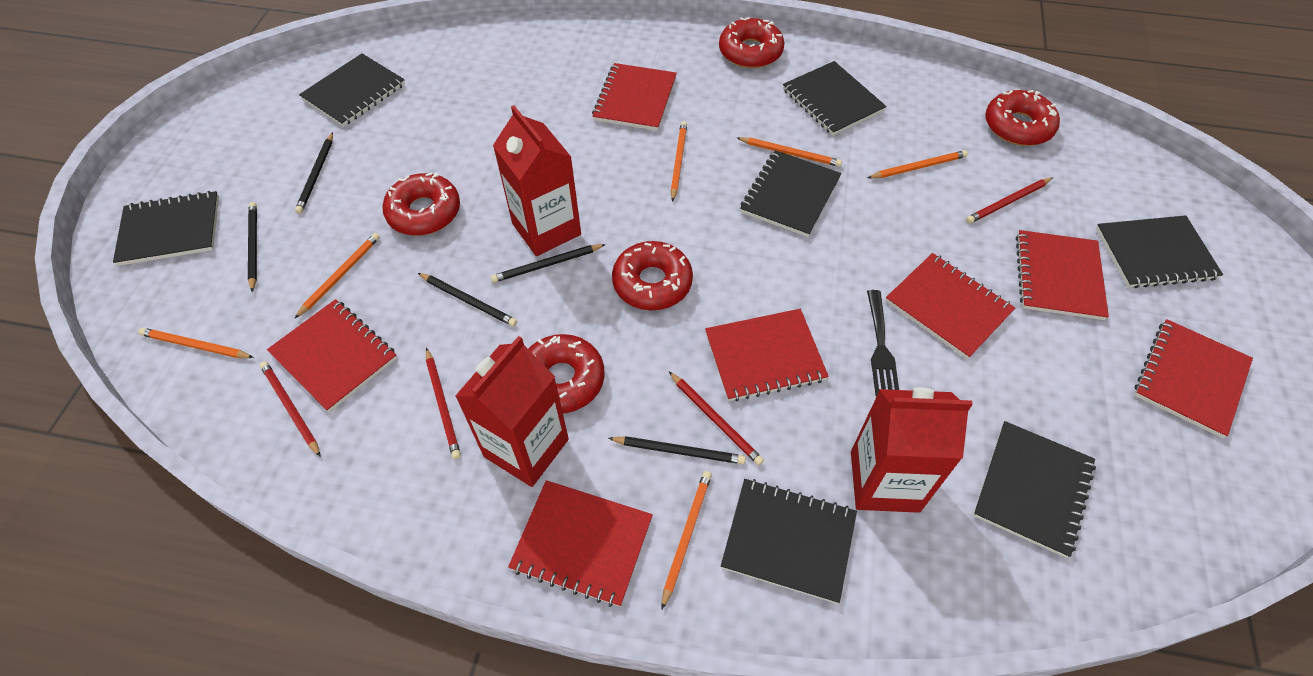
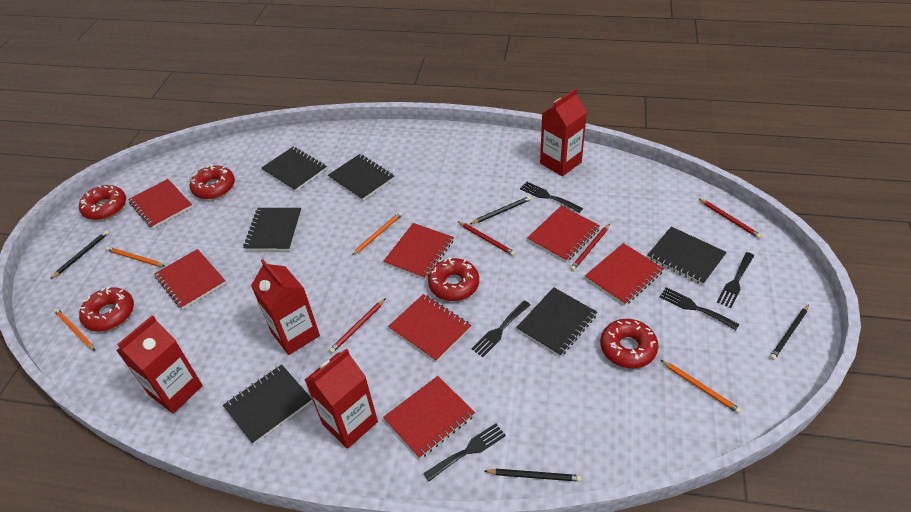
black fork: [867,290,899,396] = 1 -> [423,423,506,482] [471,300,530,357] [520,182,583,213] [659,287,739,330] [717,252,754,308] = 5
black notebook: [113,191,219,266] [299,53,405,127] [721,479,857,604] [740,150,842,237] [783,61,887,136] [973,421,1096,558] [1096,215,1223,288] = 7 -> [223,364,312,445] [243,208,302,251] [261,147,327,192] [328,154,394,201] [516,287,597,357] [647,226,727,285] = 6
black pencil: [248,202,257,292] [295,132,333,214] [418,273,517,326] [491,244,606,283] [608,436,746,464] = 5 -> [50,230,109,279] [470,196,531,224] [485,469,582,482] [770,305,809,360] = 4
orange pencil: [138,328,254,358] [294,233,380,319] [662,471,712,609] [671,121,687,202] [737,137,842,167] [867,150,968,178] = 6 -> [54,309,95,351] [106,247,165,267] [352,212,403,255] [661,360,742,414] = 4
red carton: [455,336,569,487] [493,105,581,256] [851,387,973,513] = 3 -> [116,315,203,413] [251,259,320,355] [305,348,378,449] [540,88,587,176] = 4

